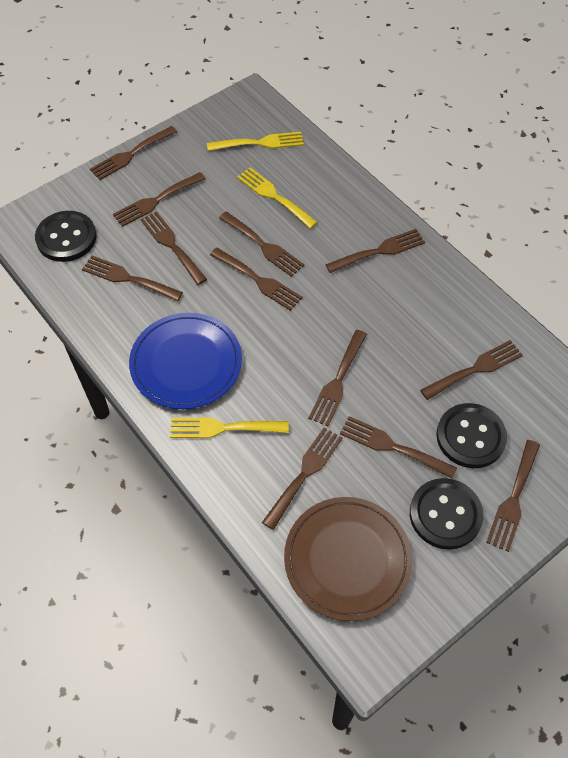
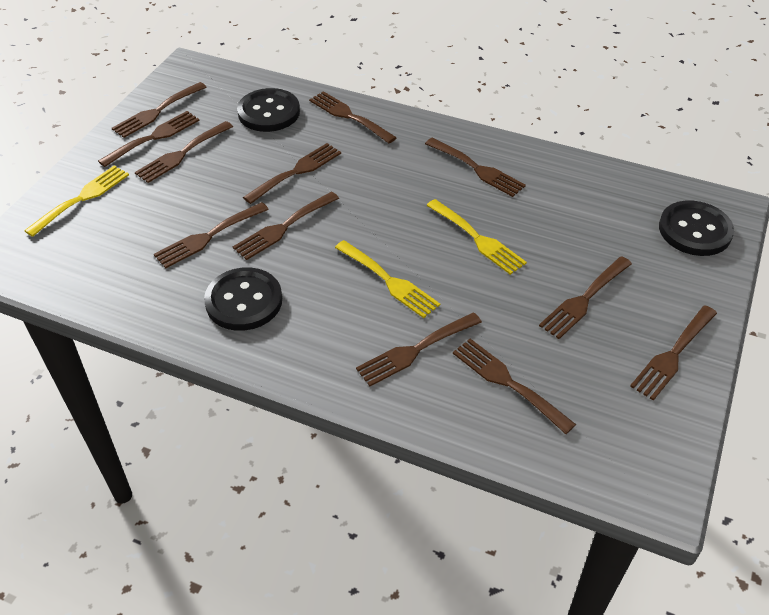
blue plate: [129,313,242,409] = 1 -> none = 0
brown plate: [284,497,412,621] = 1 -> none = 0

